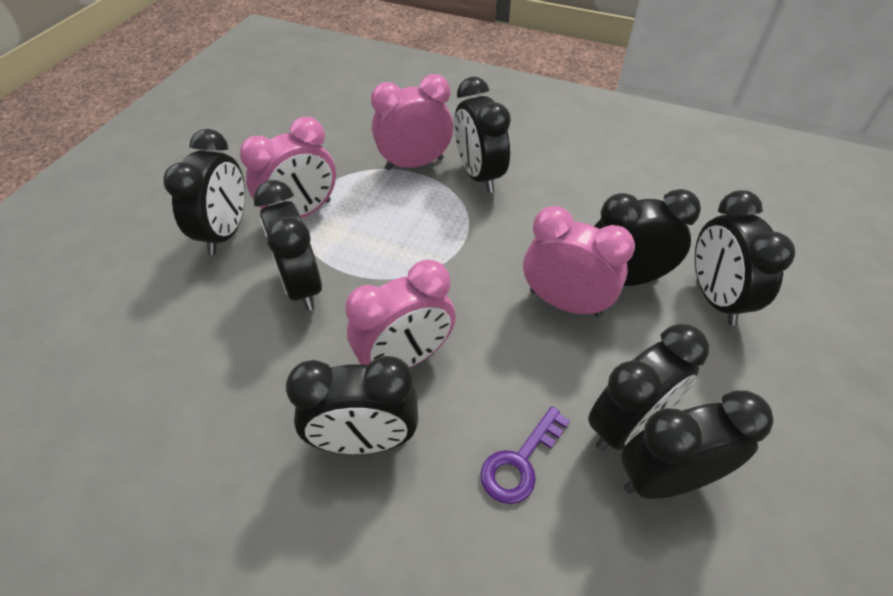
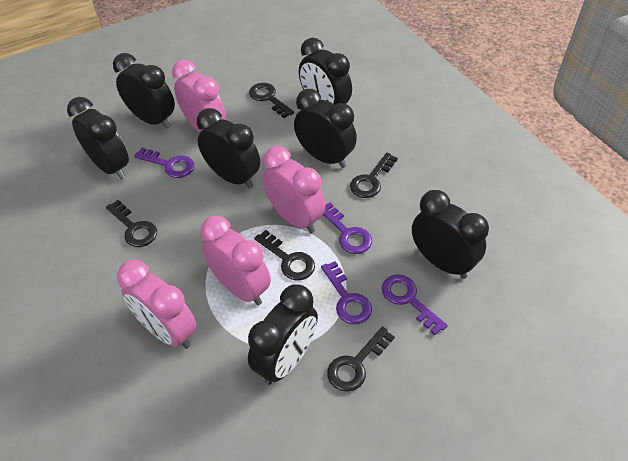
black clock: [163,129,245,255] [253,180,322,311] [286,356,418,454] [454,77,511,193] [588,324,709,451] [594,189,701,286] [621,390,774,499] [695,190,795,326] = 8 -> [67,97,129,180] [113,53,175,129] [197,108,260,189] [248,284,318,385] [294,89,357,168] [299,38,352,105] [412,190,489,279] = 7
black key: none = 0 -> [106,200,157,247] [249,83,294,118] [254,230,315,280] [327,326,395,392] [350,153,398,198] = 5
purple key: [480,406,570,504] = 1 -> [134,147,194,178] [321,261,372,324] [323,202,372,254] [382,275,448,335] = 4

